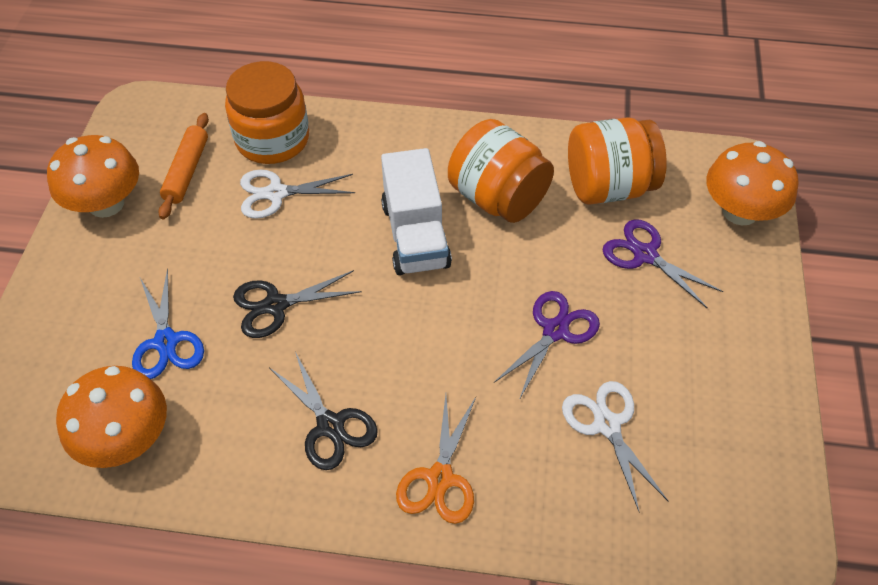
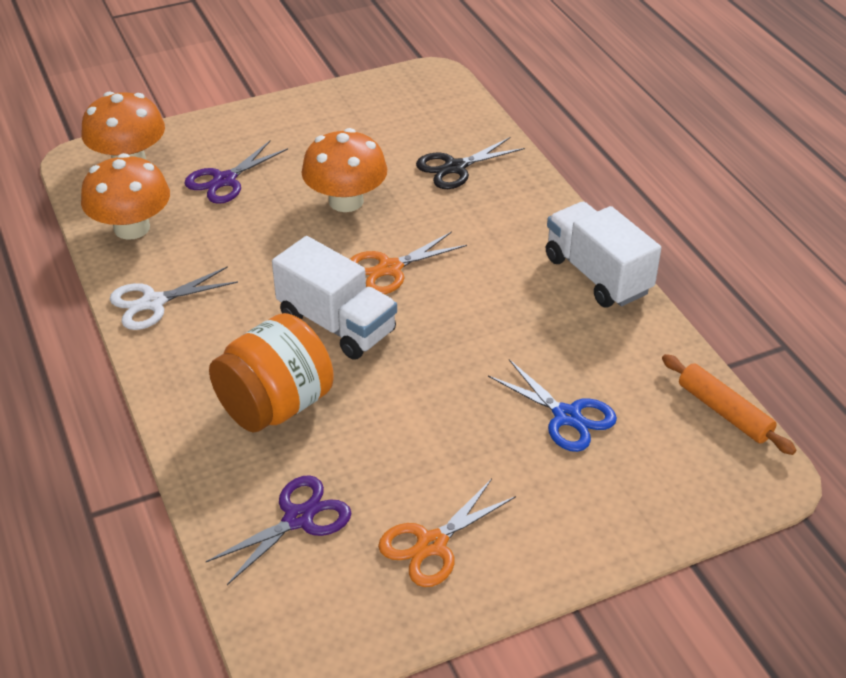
black scissors: [233,270,362,338] [270,352,378,470] = 2 -> [416,137,525,189] = 1
orange jar: [225,61,309,164] [448,119,554,223] [568,117,667,205] = 3 -> [209,313,334,433] = 1
orange scissors: [396,395,476,524] = 1 -> [350,231,467,294] [378,479,516,587] = 2
white scissors: [240,170,355,219] [562,381,668,511] = 2 -> [110,266,238,330] = 1
white truck: [381,148,452,275] = 1 -> [272,236,397,360] [546,202,661,308] = 2

